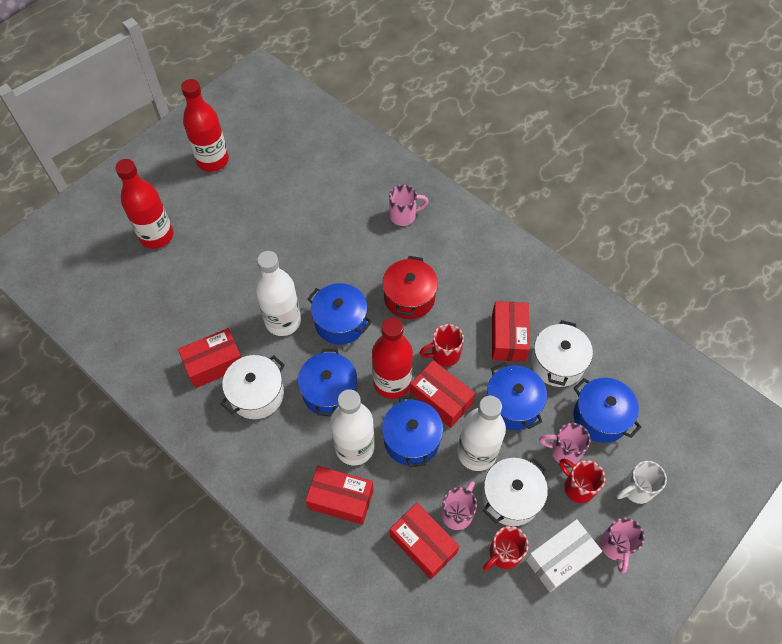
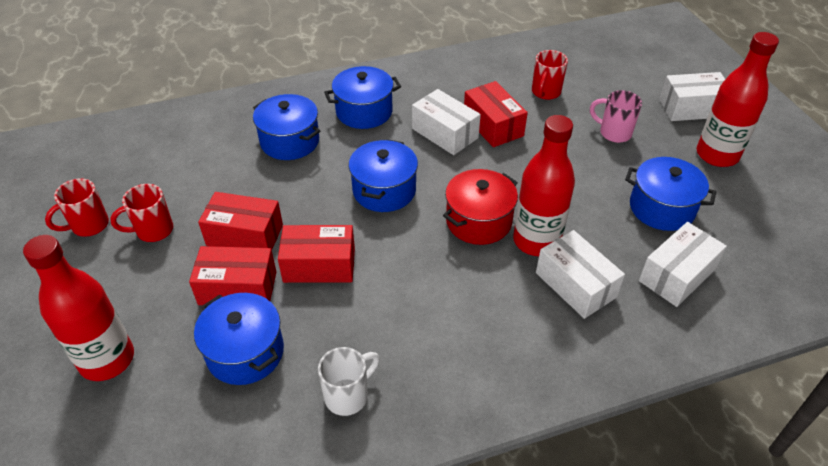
pink mug: [389,185,429,226] [441,481,477,530] [539,423,591,466] [600,518,645,574] = 4 -> [590,90,642,143] = 1
red box: [178,328,241,388] [306,466,373,525] [390,503,459,579] [410,360,475,428] [492,301,530,362] = 5 -> [189,246,276,305] [198,192,283,250] [278,225,355,283] [464,81,528,147] = 4
white bottle: [255,251,301,336] [330,389,375,465] [457,396,506,471] = 3 -> none = 0
white box: [526,519,602,592] = 1 -> [412,89,481,155] [536,230,625,319] [639,222,727,307] [659,72,725,121] = 4
white pot: [220,355,285,419] [482,458,548,526] [531,320,593,387] = 3 -> none = 0

